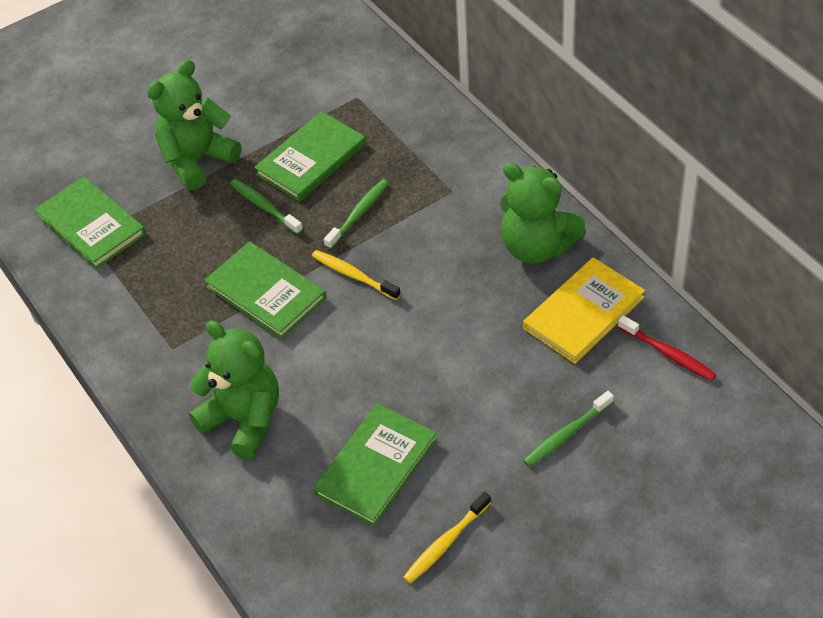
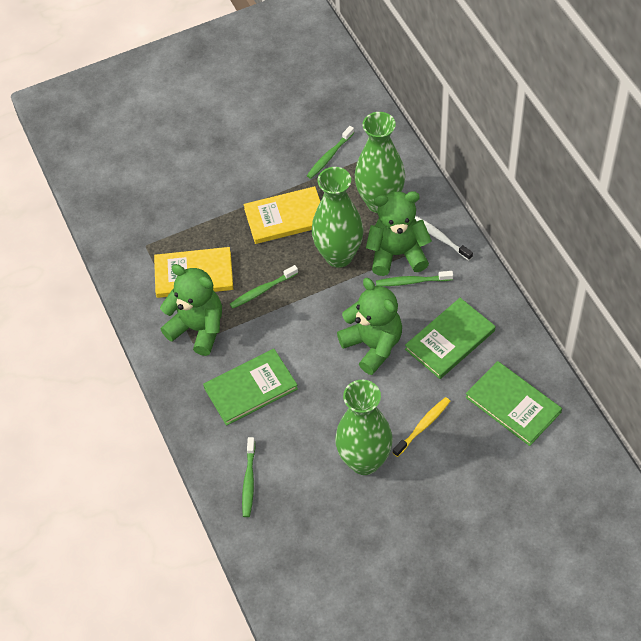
green book: [34,176,146,269] [204,241,326,339] [254,111,366,202] [313,403,437,527] = 4 -> [203,349,298,426] [405,298,495,379] [465,361,562,446] = 3
green toothbrush: [230,179,303,235] [324,179,389,249] [523,391,614,467] = 3 -> [230,265,298,309] [242,437,255,517] [307,126,354,179] [376,271,453,286] = 4
green vase: none = 0 -> [312,167,363,268] [335,380,393,475] [355,112,405,213] = 3
red toothbrush: [618,315,717,381] = 1 -> none = 0
white toothbrush: none = 0 -> [415,216,473,260] = 1
yellow book: [523,257,645,364] = 1 -> [154,247,233,298] [244,186,321,244] = 2
yellow toothbrush: [312,250,401,300] [403,492,491,583] = 2 -> [393,397,450,457] = 1

